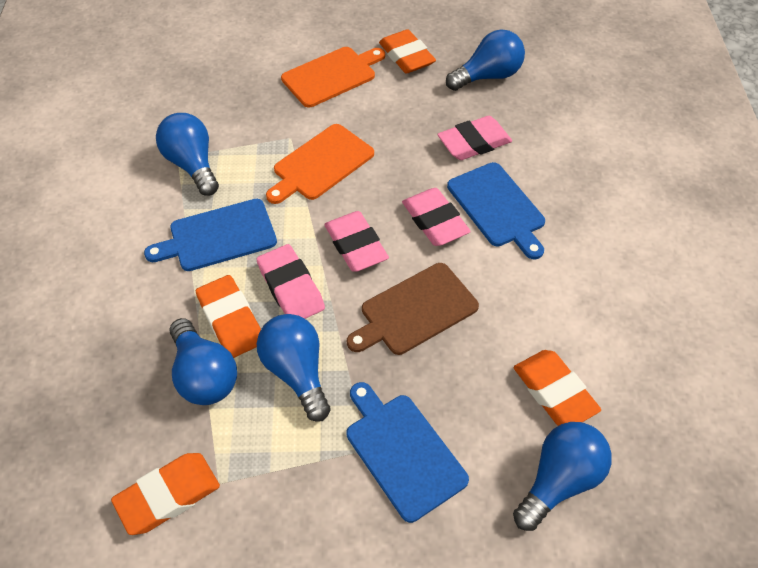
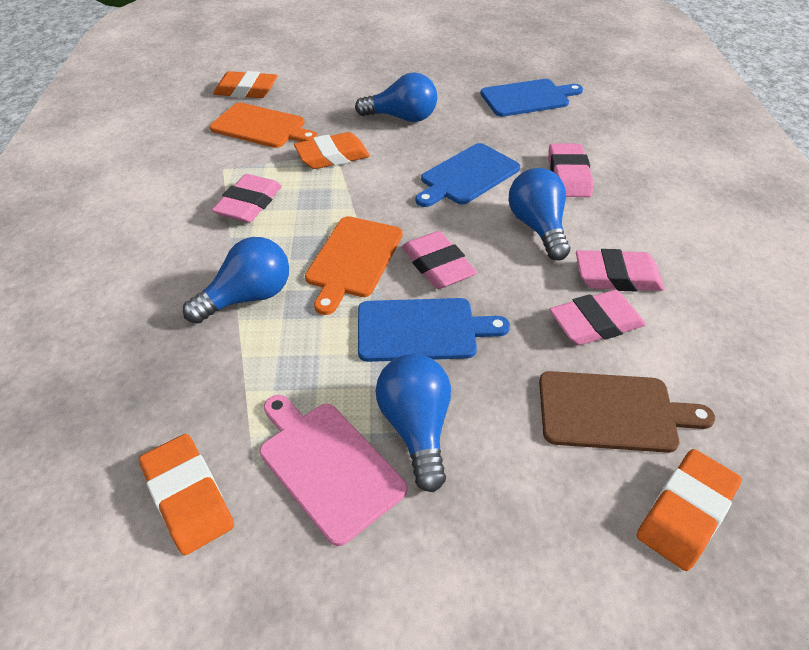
blue light bulb: [156,113,219,196] [169,318,237,405] [257,314,331,422] [446,29,525,91] [513,422,612,531] = 5 -> [183,237,289,324] [355,72,437,122] [375,354,451,492] [509,168,570,260] = 4
pink cutting board: none = 0 -> [260,395,407,546] = 1
pink eraser: [256,244,325,319] [324,211,389,272] [402,188,471,246] [437,116,512,160] = 4 -> [212,174,282,223] [402,231,477,289] [548,143,593,197] [549,290,646,345] [576,249,665,291] = 5

